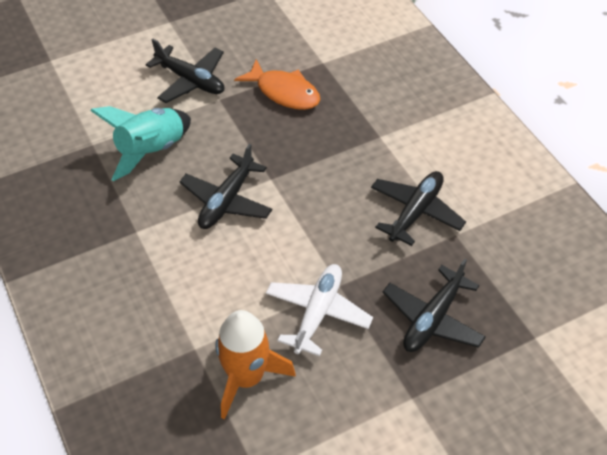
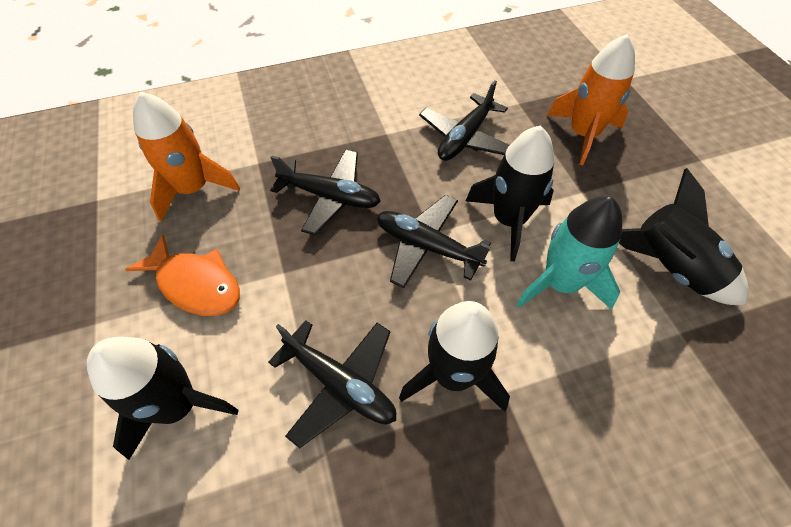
black rocket: none = 0 -> [87,337,239,460] [399,301,510,412] [466,126,555,261] [619,168,749,305] = 4
orange rocket: [215,310,296,419] = 1 -> [133,92,240,221] [547,34,635,165] = 2
white plane: [266,264,373,356] = 1 -> none = 0

